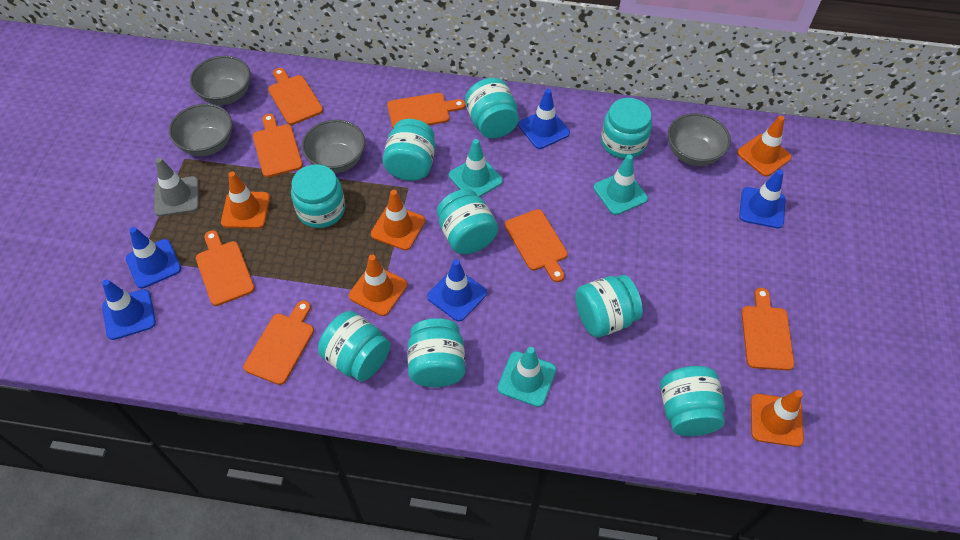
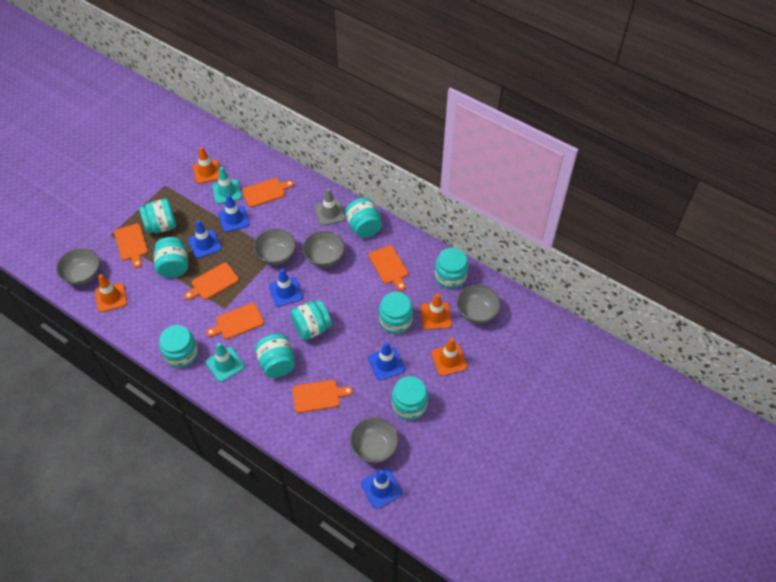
grey bowl: [169,104,232,156] [190,56,251,105] [302,120,365,173] [668,113,731,166] = 4 -> [56,248,100,285] [254,229,296,265] [303,231,345,267] [350,418,399,463] [457,285,501,324] = 5
orange cutting board: [196,230,255,306] [243,300,314,385] [253,114,303,177] [268,68,323,125] [387,93,465,128] [505,209,568,282] [741,288,794,371] = 7 -> [114,223,148,268] [184,263,239,300] [206,303,264,339] [242,178,294,207] [292,380,353,413] [369,245,408,291] = 6
orange traffic cone: [221,172,270,229] [349,255,407,316] [371,190,425,250] [737,116,792,176] [751,390,804,447] = 5 -> [95,274,127,312] [193,147,220,184] [420,293,452,330] [431,338,467,376] = 4
turquoise traffic cone: [449,139,503,197] [497,347,556,407] [593,154,648,215] = 3 -> [206,343,245,382] [212,167,242,204] = 2

